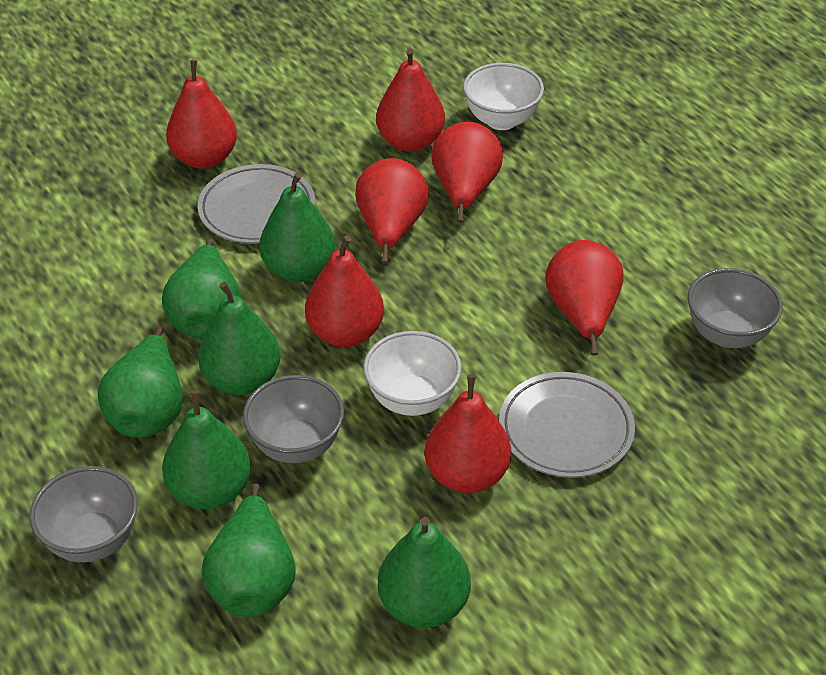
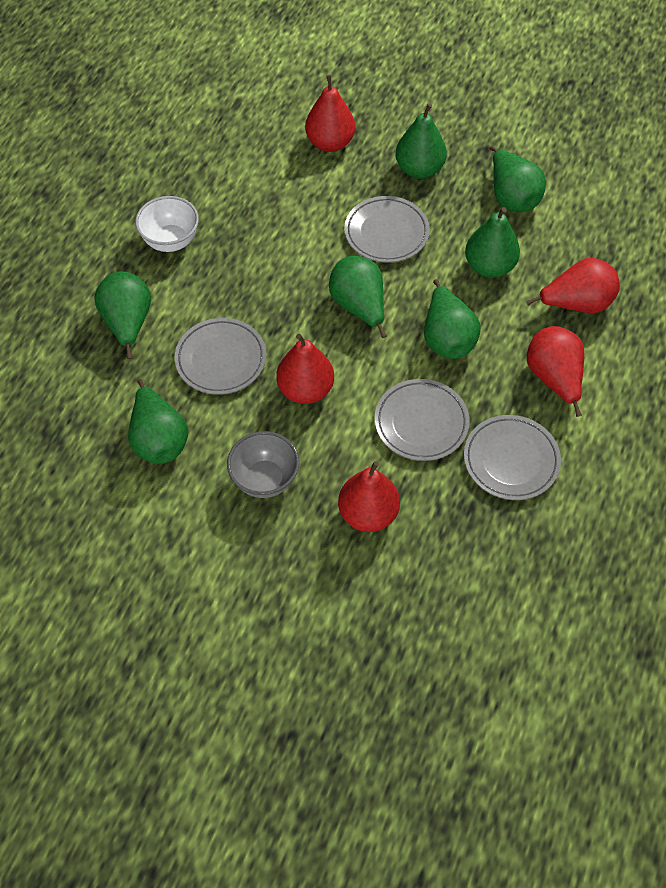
grey bowl: [30,466,138,562] [243,375,344,463] [688,268,783,348] = 3 -> [227,431,299,498] = 1
grey plate: [198,164,315,244] [499,372,635,478] = 2 -> [175,318,266,395] [344,196,430,263] [375,379,470,461] [464,415,561,500] = 4
red pear: [166,60,237,169] [305,236,384,347] [355,158,429,264] [376,48,445,152] [425,374,511,493] [431,122,503,223] [545,240,624,355] = 7 -> [276,334,334,404] [305,75,355,152] [338,461,400,532] [526,258,620,313] [527,326,584,417] = 5
white bowl: [363,331,462,416] [463,63,544,130] = 2 -> [135,196,199,252] = 1

